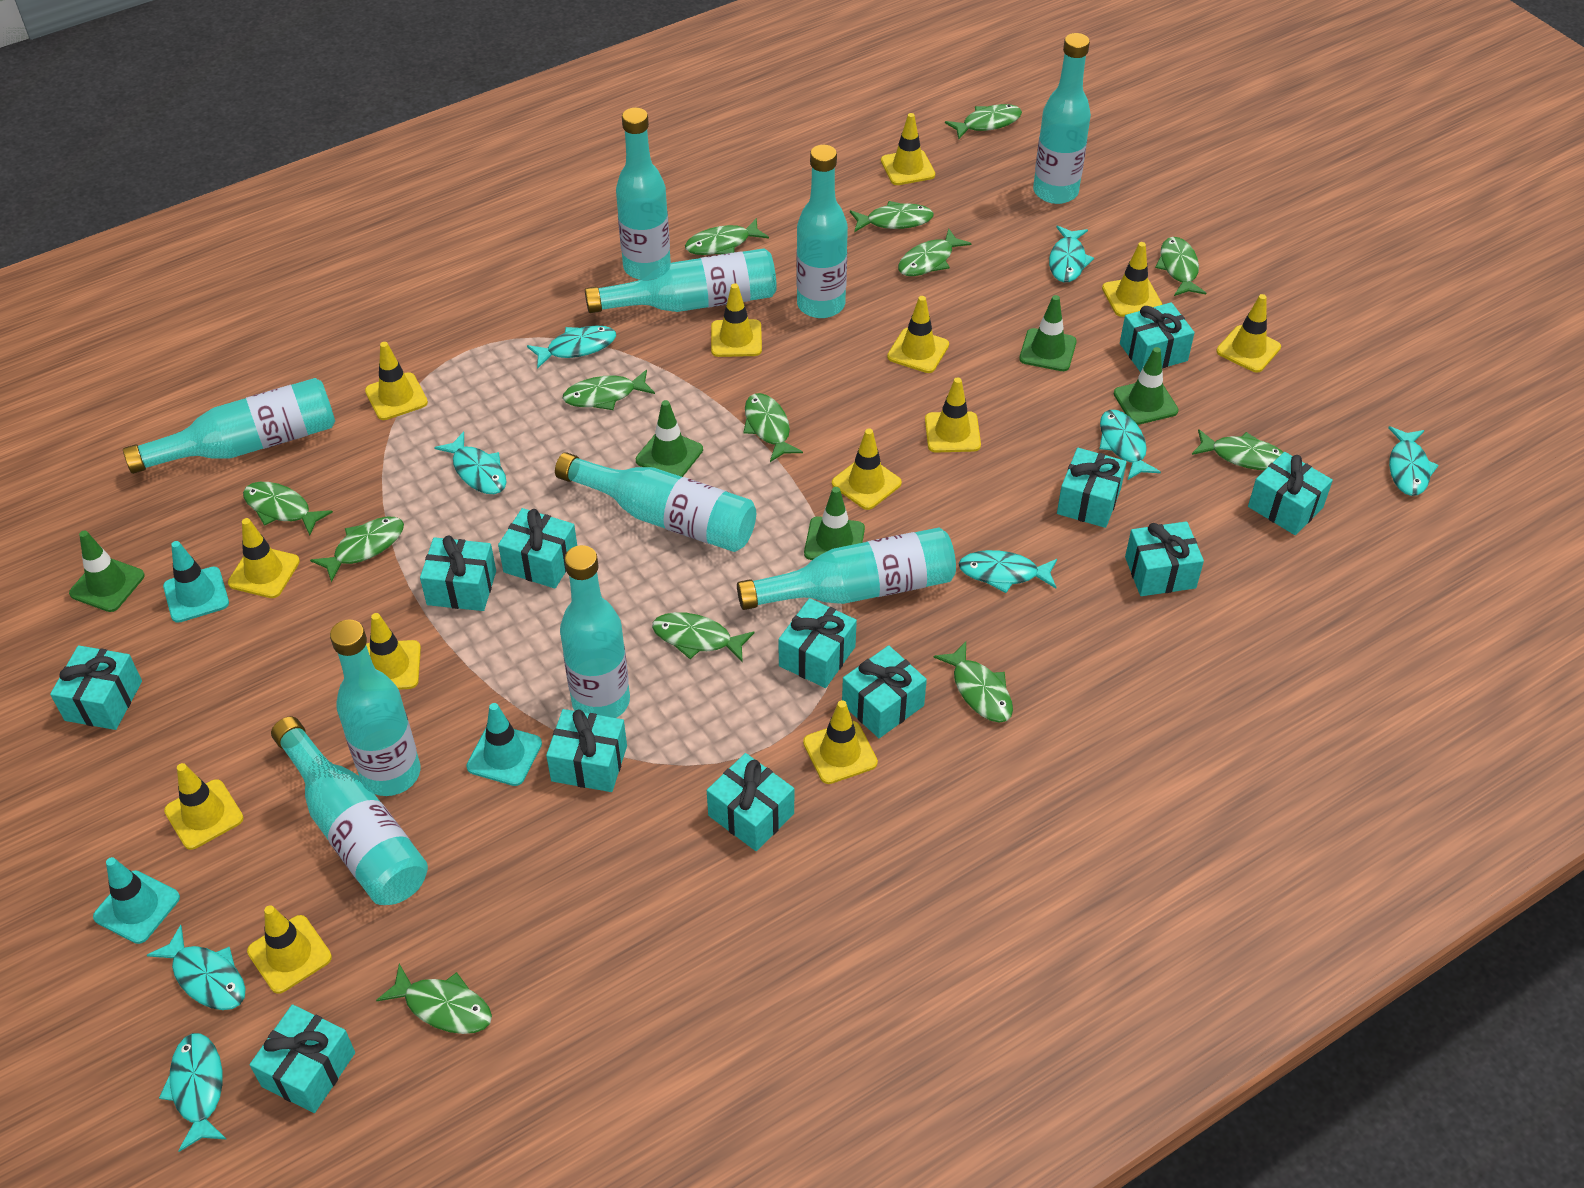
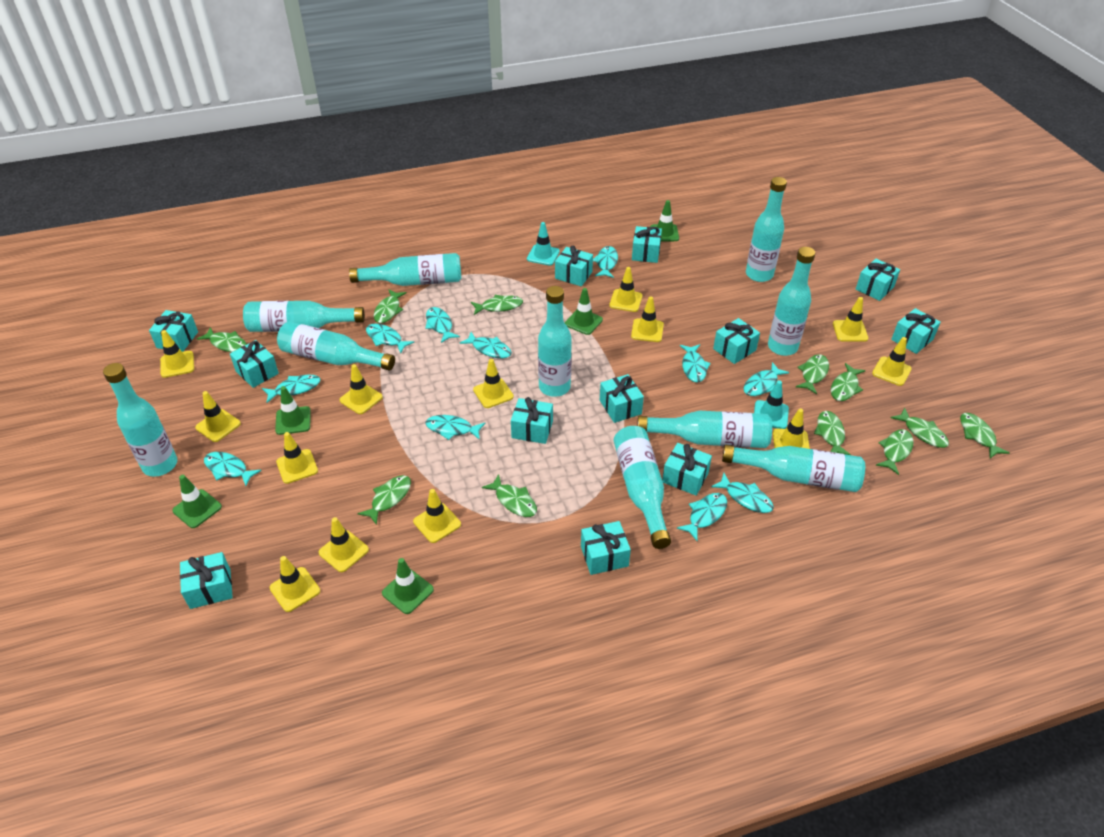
green fish: [243,482,333,536] [310,516,404,583] [376,964,492,1034] [562,370,655,410] [652,612,754,662] [685,218,769,255] [743,393,803,462] [850,201,934,232] [898,228,971,276] [934,642,1013,722] [945,104,1022,139] [1155,237,1206,296] [1192,429,1283,470] = 13 -> [197,327,247,352] [358,475,411,525] [374,289,407,323] [471,295,523,315] [482,474,537,517] [796,354,829,394] [814,411,851,455] [831,363,866,401] [876,429,913,475] [891,407,949,448] [960,413,1010,458] = 11
turquoise fish: [147,925,246,1010] [159,1033,226,1152] [434,431,507,494] [527,325,616,369] [959,550,1057,593] [1049,226,1094,282] [1099,410,1161,480] [1388,426,1439,496] = 8 -> [204,452,262,486] [262,375,320,403] [366,324,414,354] [425,307,460,343] [425,415,486,440] [460,332,512,358] [593,246,618,278] [677,493,727,541] [680,344,711,383] [711,473,774,513] [743,362,789,396] = 11
turquoise traffic cone: [93,857,180,944] [163,541,229,623] [466,703,542,786] = 3 -> [527,222,560,266] [754,380,789,429] = 2

